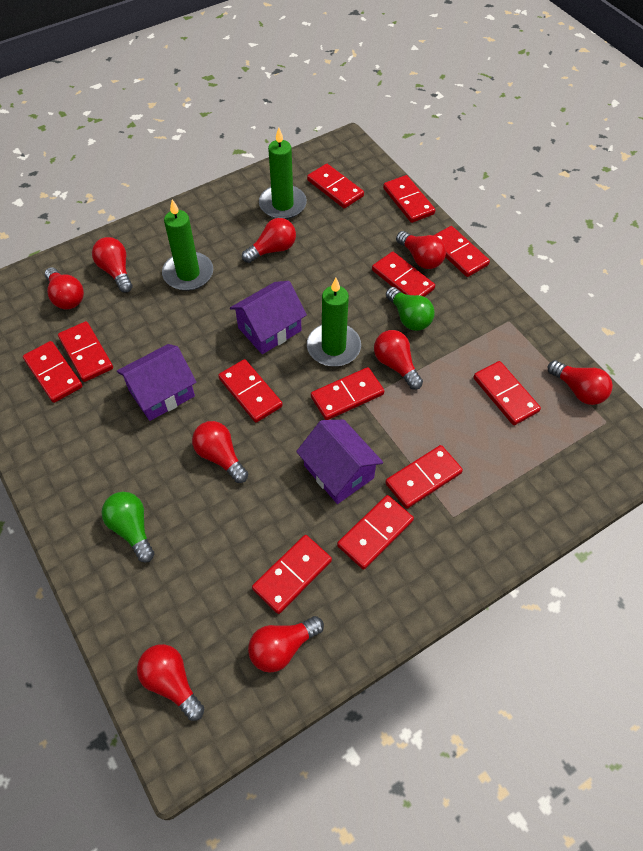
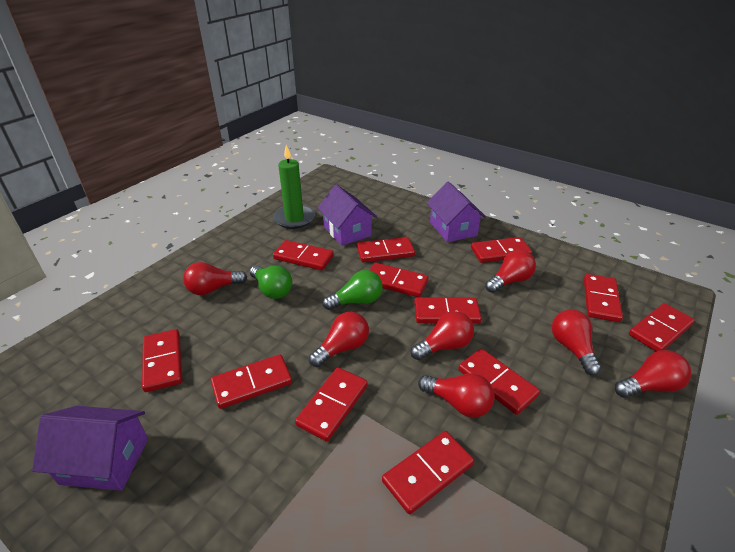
green candle: [162,199,213,291] [259,128,307,219] [307,278,361,367] = 3 -> [273,145,315,229] = 1
red light bulb: [45,267,84,310] [92,237,133,293] [137,644,204,721] [192,421,248,483] [242,218,296,263] [248,616,324,673] [374,330,423,390] [396,231,446,269] [547,360,613,405] = 9 -> [183,262,247,295] [309,312,369,367] [411,311,474,360] [418,373,495,418] [485,249,536,293] [552,309,601,376] [615,350,691,398] = 7

